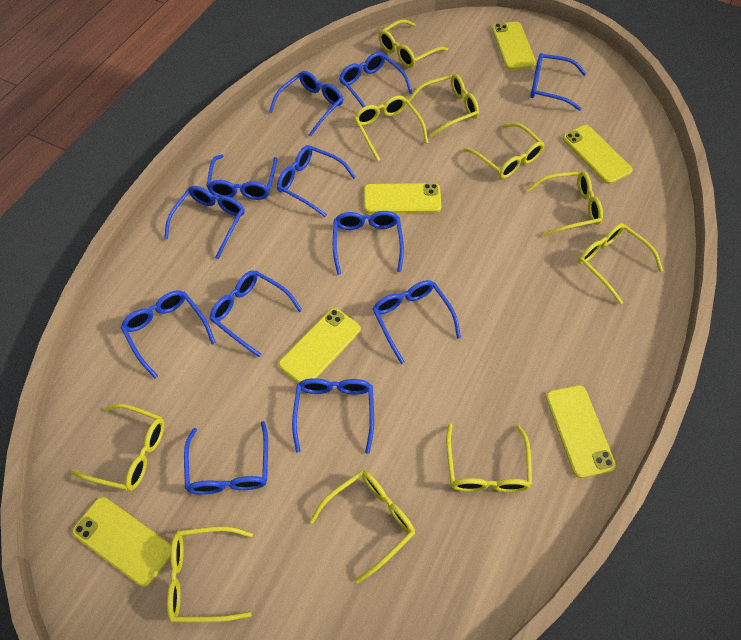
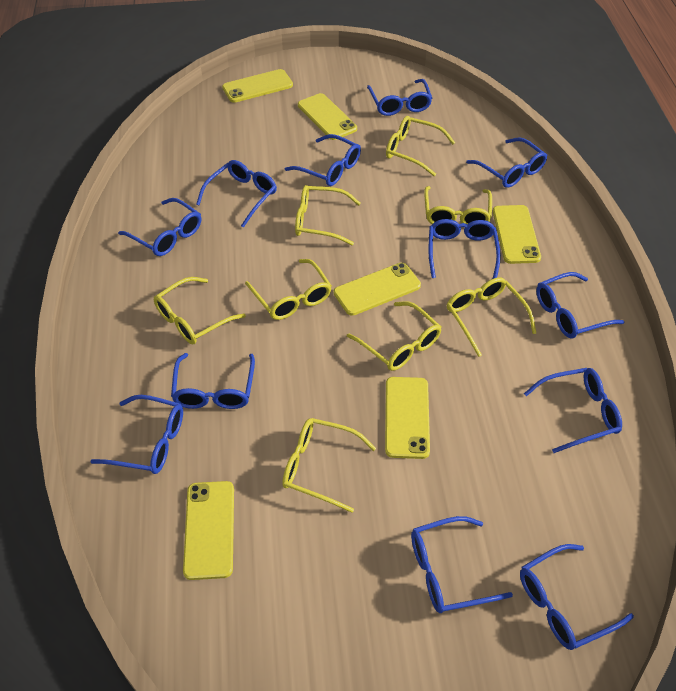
yellow glasses: [71,404,165,491] [167,526,253,622] [309,470,415,583] [354,96,428,161] [379,19,448,68] [408,74,479,137] [446,424,532,492] [463,123,544,179] [526,171,603,237] [578,223,663,305] = 10 -> [154,277,246,344] [245,259,332,320] [282,418,376,513] [295,185,361,245] [347,301,441,371] [386,116,455,176] [424,186,492,224] [446,278,536,357] = 8

